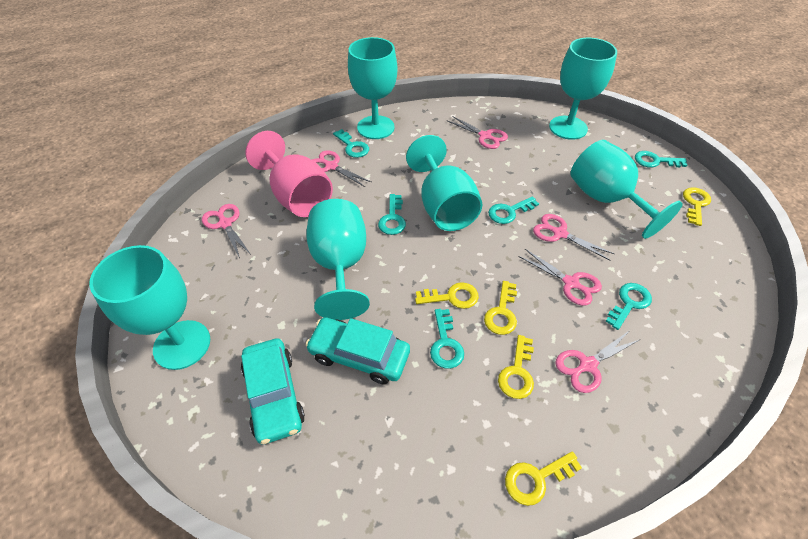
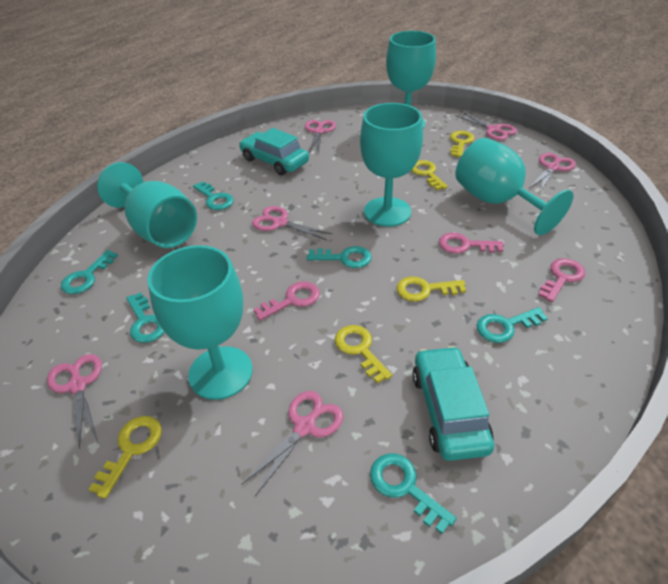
pink goblet: [245,131,333,217] = 1 -> none = 0
pink key: none = 0 -> [253,281,320,321] [439,233,504,254] [538,258,585,302] = 3
turquoise goblet: [89,245,210,370] [306,199,370,320] [348,37,397,139] [406,135,482,231] [549,38,617,140] [570,140,683,239] = 6 -> [97,162,197,248] [147,245,253,400] [360,103,423,227] [386,31,436,129] [455,138,573,235] = 5

